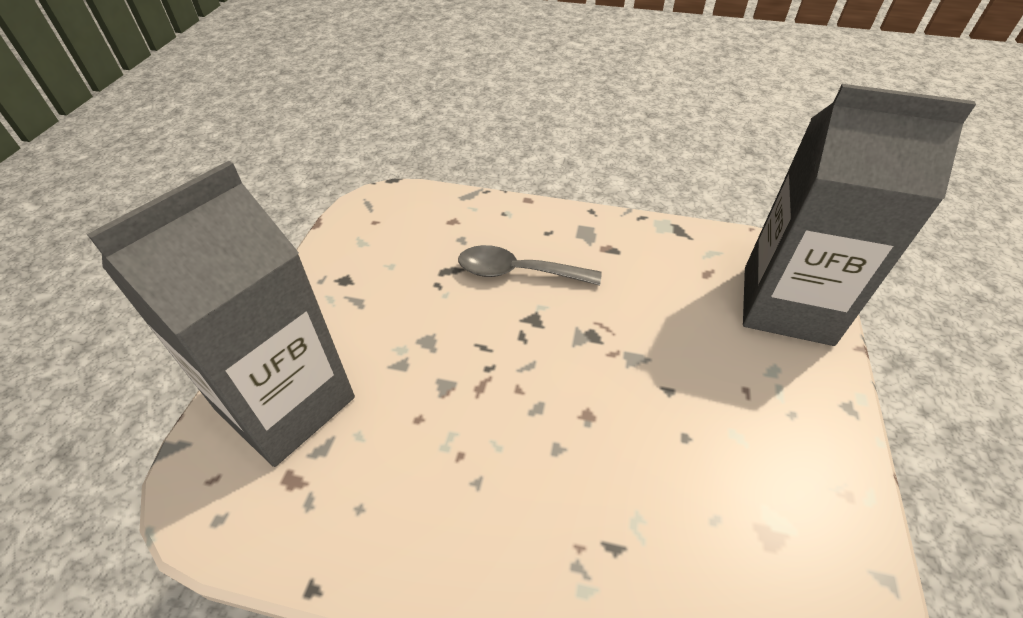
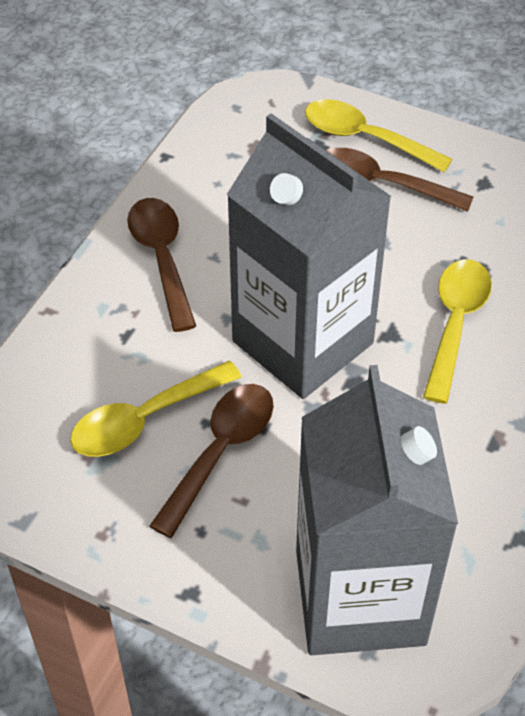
brown spoon: none = 0 -> [127,198,196,332] [150,384,274,538] [326,148,473,212] = 3
grey spoon: [458,245,602,286] = 1 -> none = 0
yellow spoon: none = 0 -> [70,361,242,457] [305,99,452,172] [423,259,492,404] = 3

